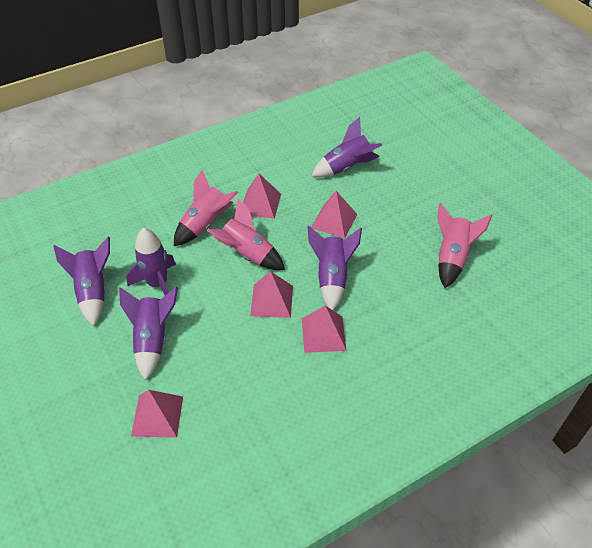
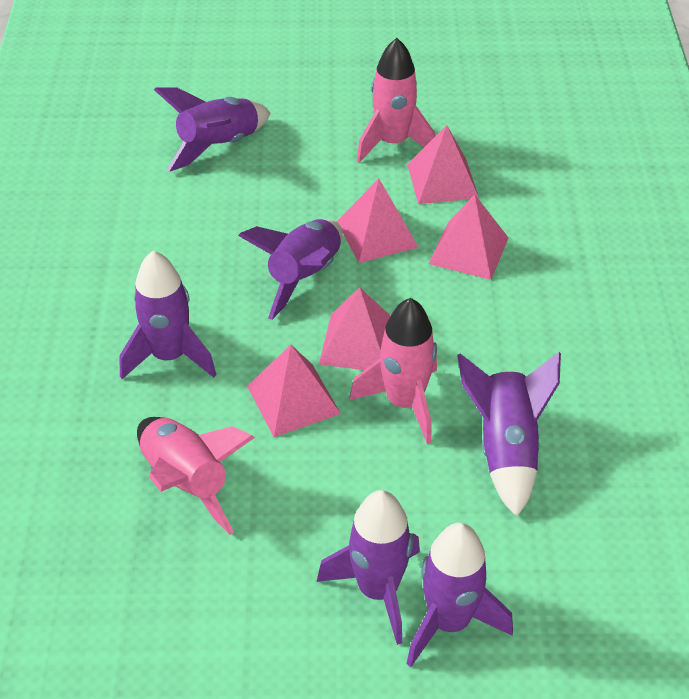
purple rocket: [54,236,110,326] [119,287,178,380] [126,228,176,295] [307,226,362,310] [312,117,382,177] = 5 -> [119,251,216,379] [154,87,271,172] [238,219,343,320] [317,490,420,645] [407,523,513,667] [457,352,561,517] = 6

